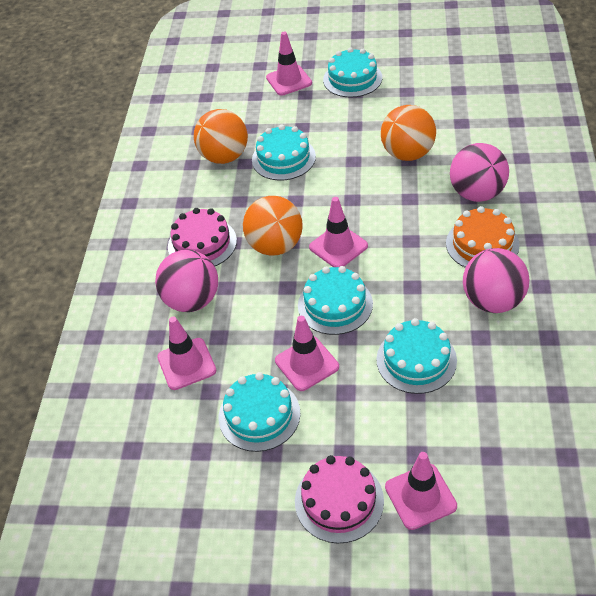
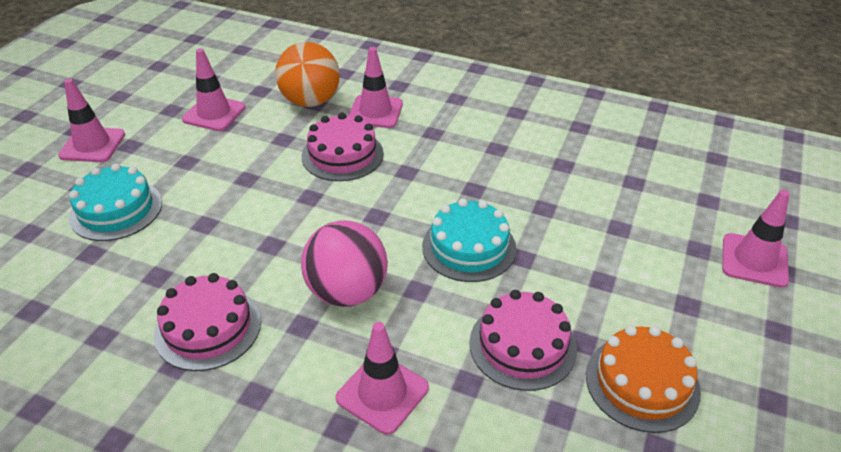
orange ball: [194,109,248,164] [243,196,303,256] [381,105,436,161] = 3 -> [275,42,340,107] = 1
pink ball: [155,250,218,312] [450,143,509,202] [463,248,529,313] = 3 -> [301,221,388,307] = 1
pink cake: [168,208,237,266] [295,455,384,544] = 2 -> [154,273,261,371] [302,113,384,181] [469,290,577,391] = 3
turquoise cake: [219,372,300,452] [252,124,316,181] [298,266,373,335] [323,47,382,98] [376,318,457,394] = 5 -> [69,163,162,241] [422,199,516,282] = 2

